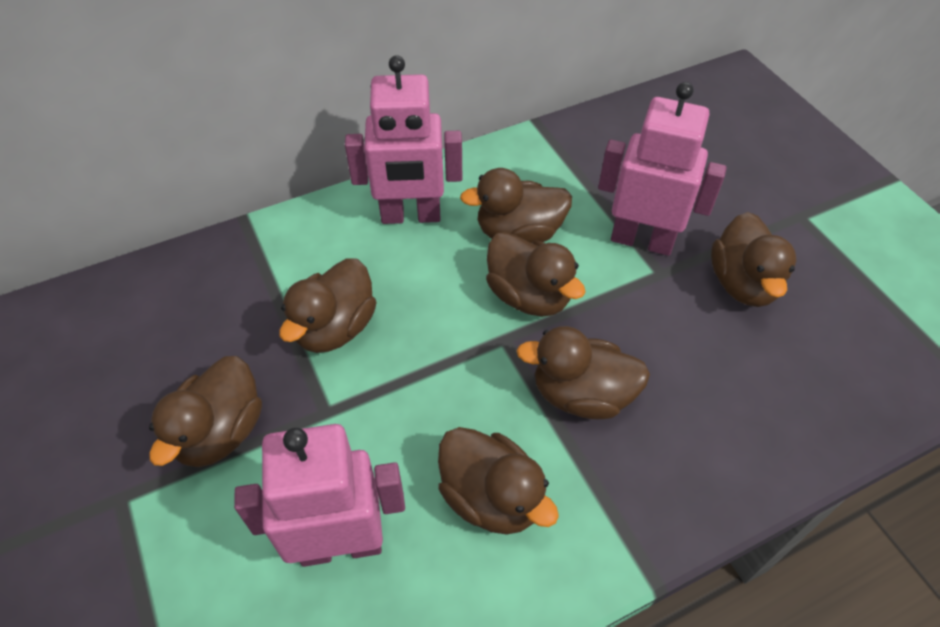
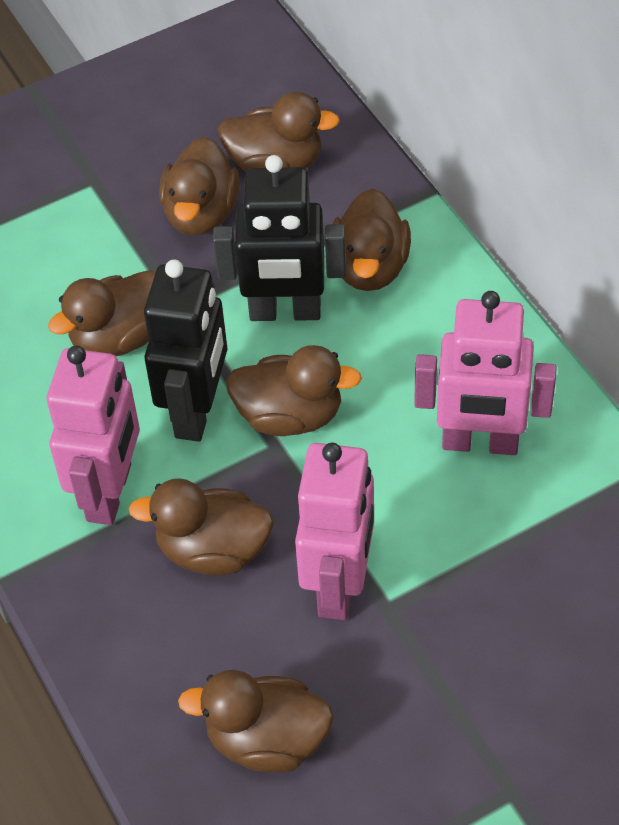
black robot: none = 0 -> [144,259,227,442] [213,155,346,321] = 2

